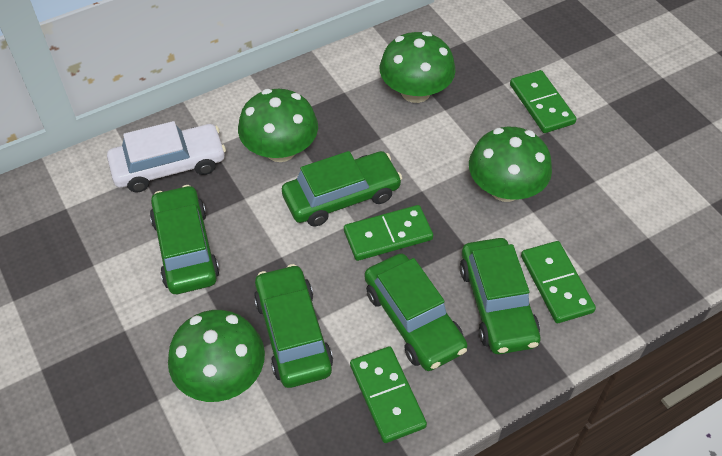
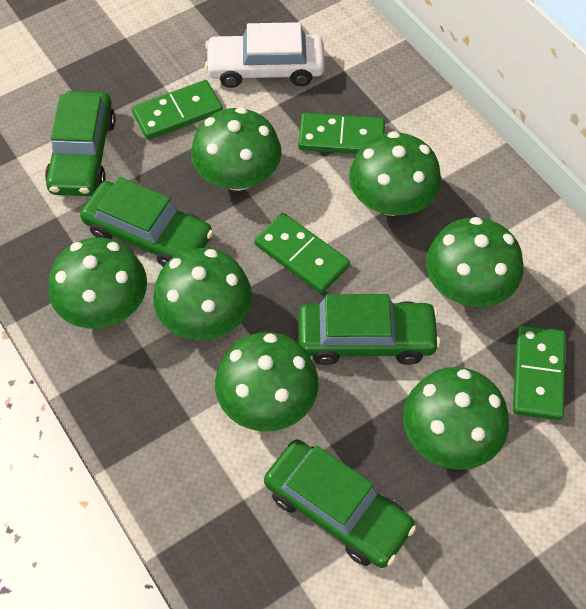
green car: [150,185,219,294] [254,264,333,388] [282,151,402,227] [364,253,467,371] [460,238,540,355] = 5 -> [45,91,116,196] [80,177,214,267] [264,439,416,568] [298,294,440,365] = 4
green mushroom: [168,310,265,402] [238,89,318,162] [380,31,456,103] [469,127,552,202] = 4 -> [48,238,147,329] [153,248,252,340] [191,107,282,191] [215,332,319,431] [349,131,441,216] [403,367,509,470] [426,217,523,307] = 7

